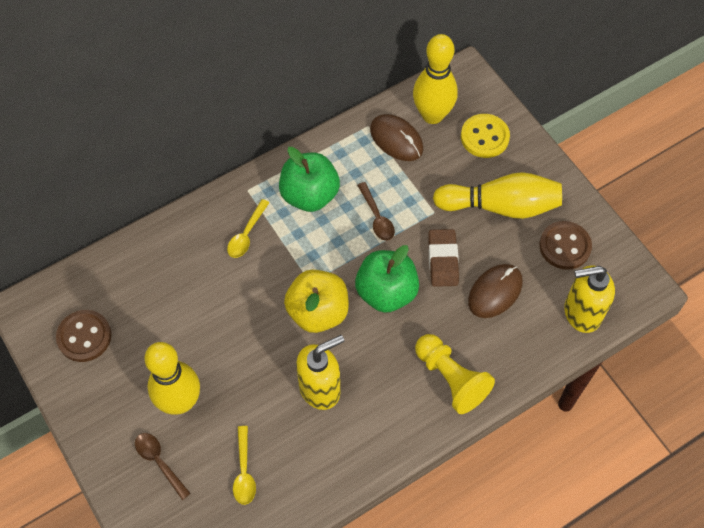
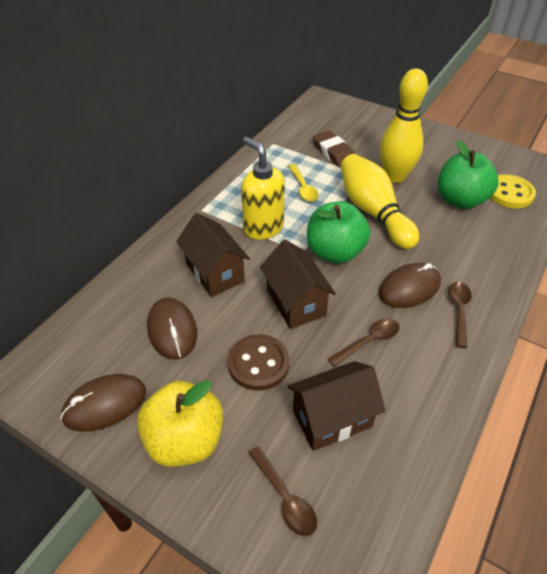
brown button: [56,310,111,362] [539,221,592,270] = 2 -> [228,334,290,391] = 1
brown house: none = 0 -> [176,213,250,297] [260,240,336,329] [288,361,386,451] = 3
brown mouse: [370,114,423,161] [468,264,523,318] = 2 -> [60,374,146,432] [147,297,197,360] [379,263,441,308] = 3
brown spoon: [135,433,191,500] [357,182,395,241] = 2 -> [248,446,317,536] [327,318,399,367] [448,282,472,348] = 3
yellow bowling pin: [145,342,200,414] [413,34,458,124] [433,172,562,219] = 3 -> [341,154,419,249] [380,69,428,183] = 2
yellow pawn: [415,334,495,414] = 1 -> none = 0
yellow soap dispenser: [296,335,344,410] [564,265,615,333] = 2 -> [241,137,285,240] = 1
yellow spoon: [227,199,269,258] [233,426,256,505] = 2 -> [288,164,319,202] = 1

